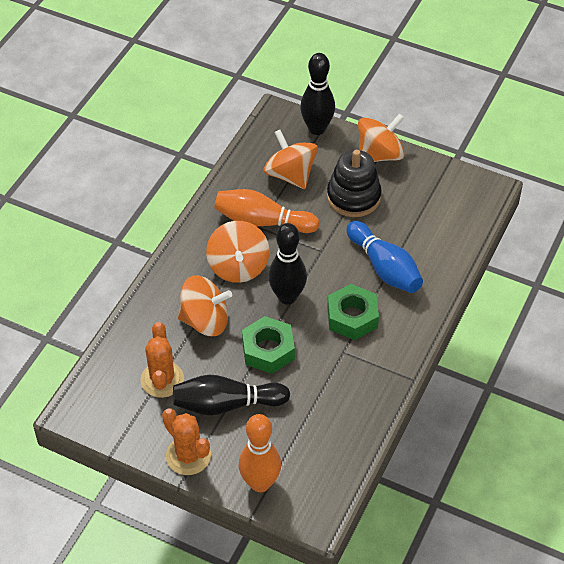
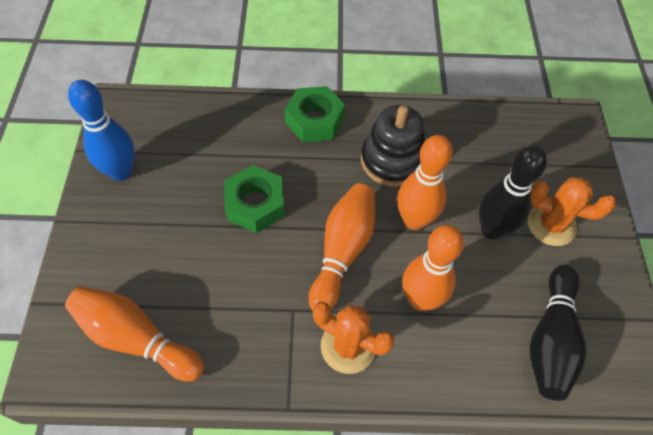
black bowling pin: [173,375,290,416] [268,223,307,305] [300,53,335,135] = 3 -> [478,146,547,239] [529,265,586,401] = 2
orange bowling pin: [214,189,319,233] [238,414,281,492] = 2 -> [65,286,204,382] [308,183,375,310] [397,135,453,230] [402,225,464,311] = 4
orange spinning top: [178,276,232,336] [206,221,269,283] [263,130,318,189] [358,113,405,162] = 4 -> none = 0

